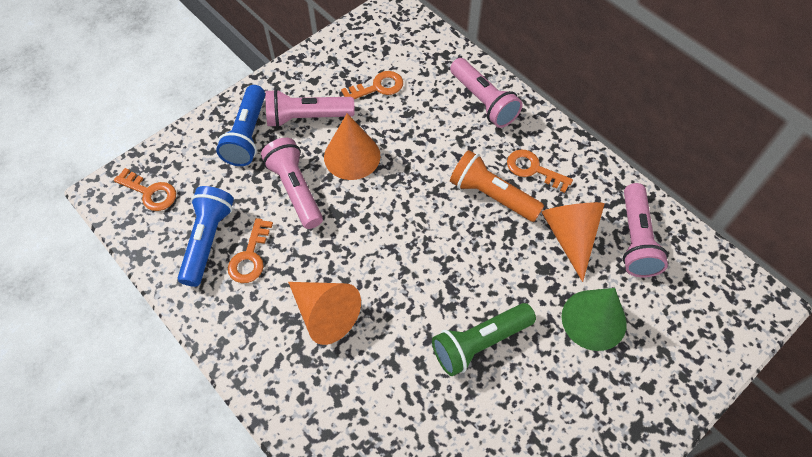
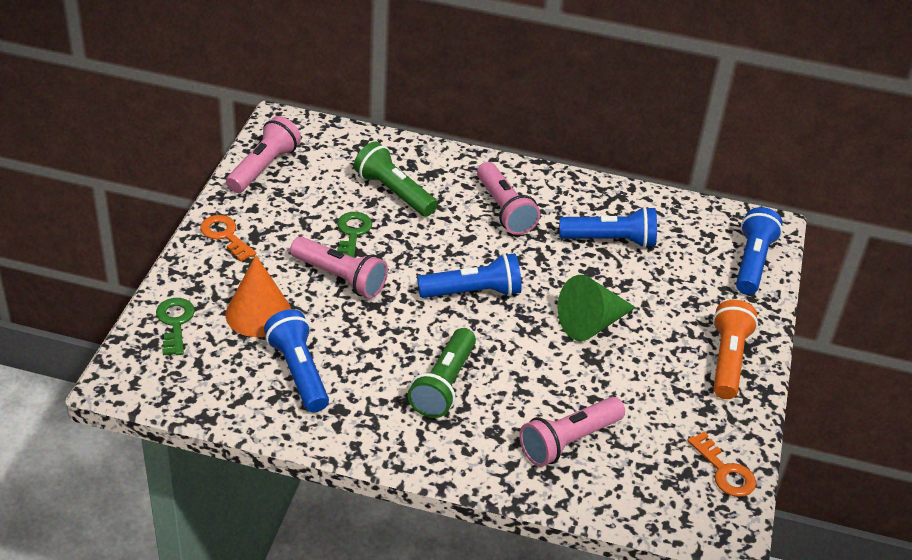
blue flashlight: [178,186,234,287] [216,85,265,166] = 2 -> [264,309,329,412] [417,253,522,298] [559,206,657,248] [736,207,783,295] = 4
green flashlight: [432,303,536,376] = 1 -> [354,142,437,217] [408,328,476,418] = 2
green key: none = 0 -> [156,298,195,355] [337,212,372,258] = 2
orange cone: [288,282,361,345] [324,113,381,180] [541,202,605,282] = 3 -> [225,255,291,337] = 1
orange key: [114,168,176,211] [228,218,273,283] [341,71,403,99] [507,149,573,193] = 4 -> [200,215,256,262] [687,432,756,497] = 2

